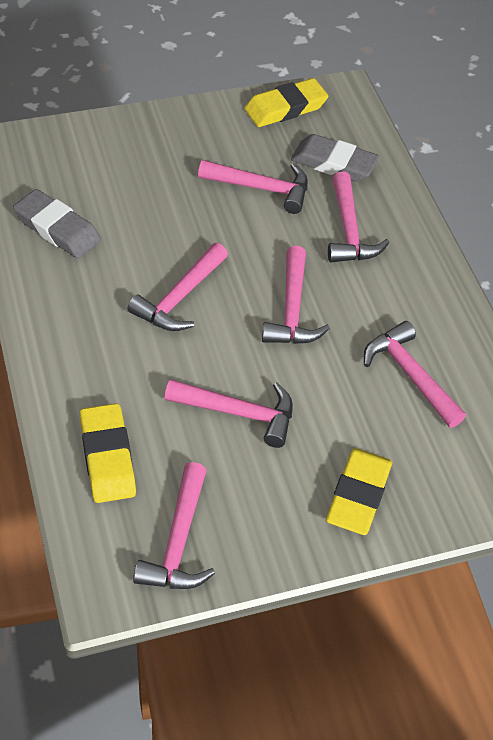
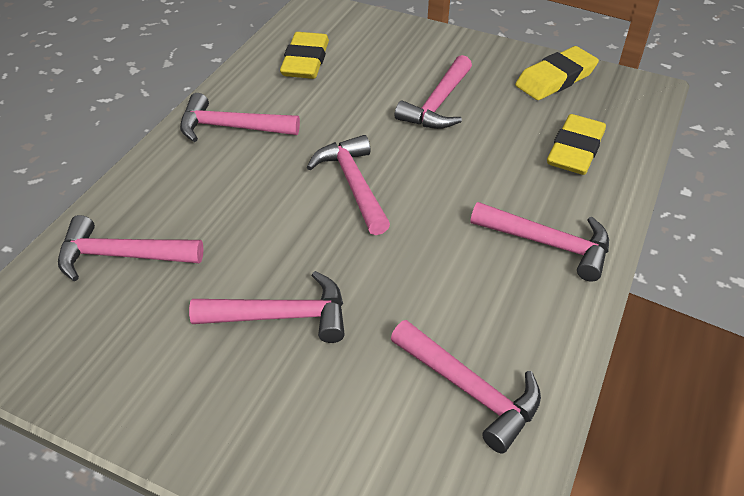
grey eraser: [13,189,101,259] [291,134,379,182] = 2 -> none = 0

